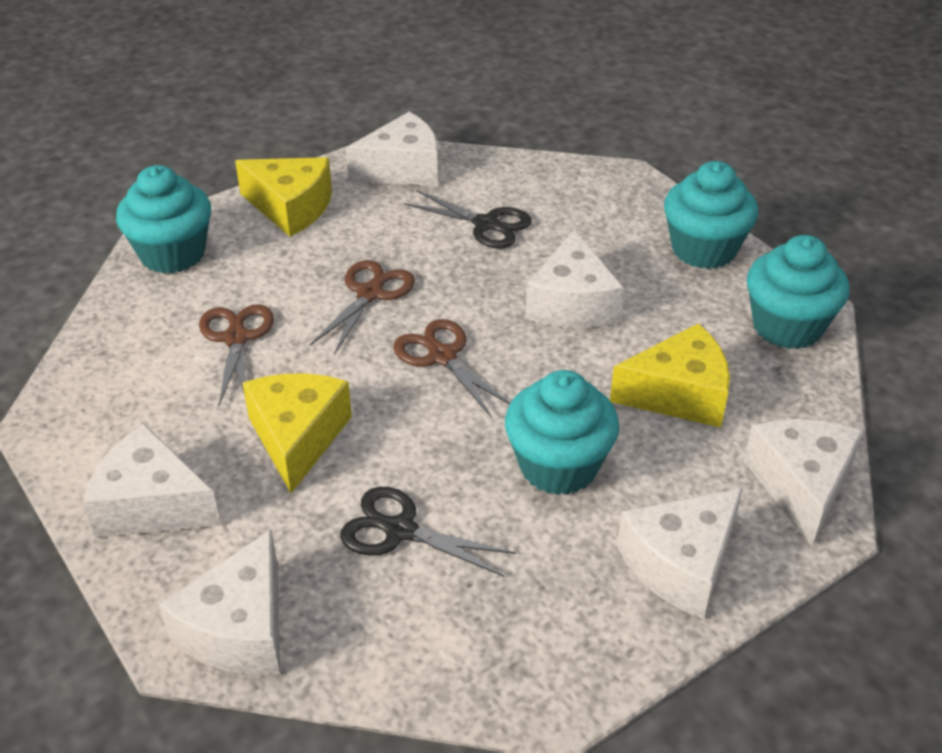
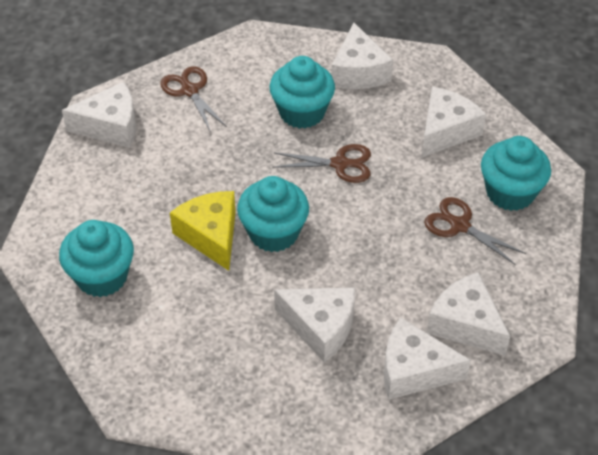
black scissors: [340,487,516,577] [404,190,532,249] = 2 -> none = 0
yellow cheese: [235,157,332,237] [243,373,352,493] [610,323,730,428] = 3 -> [170,191,236,271] = 1

